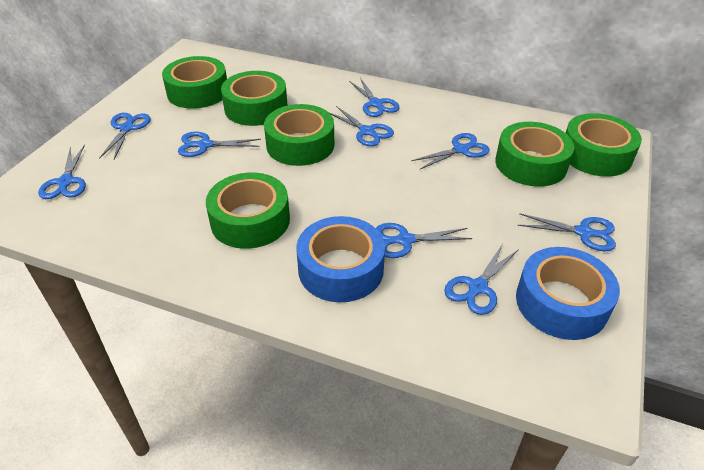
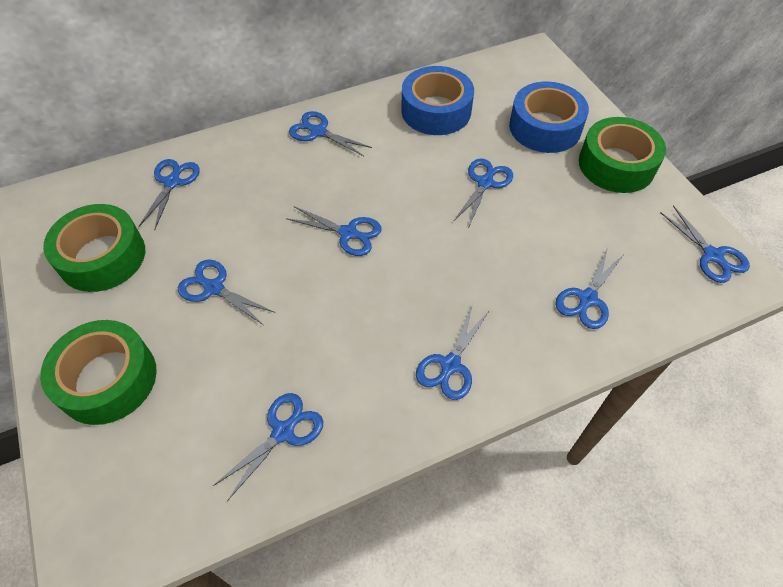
green tape: [162,56,227,109] [206,173,290,249] [221,71,288,126] [264,104,334,166] [495,122,575,187] [566,113,642,177] = 6 -> [40,320,157,425] [43,204,145,292] [579,117,666,193] = 3

